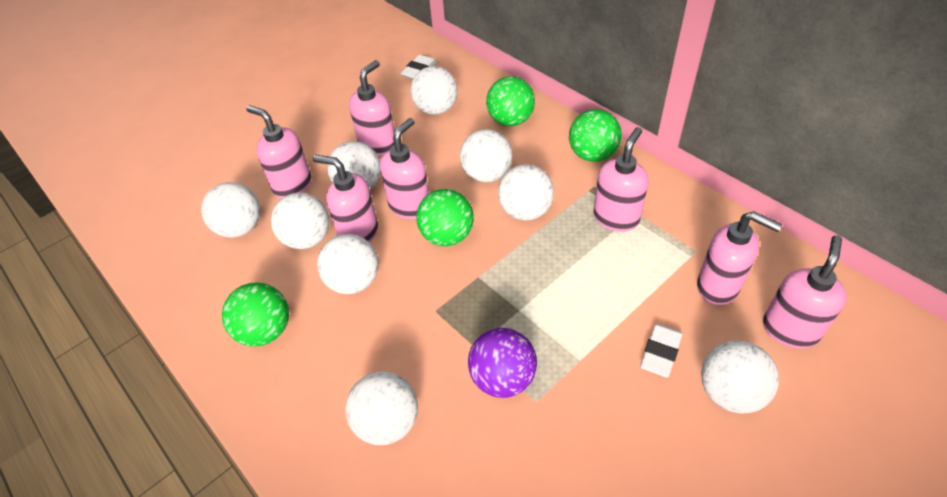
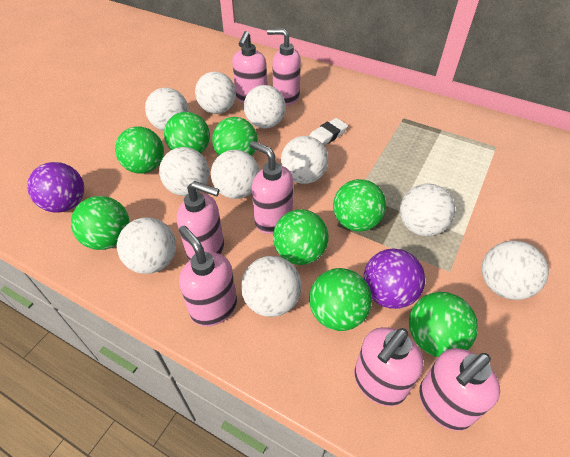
green ball: [222,282,289,347] [416,189,474,246] [486,76,535,126] [569,109,621,162] = 4 -> [71,196,130,250] [115,126,164,174] [164,112,210,153] [212,117,258,156] [273,209,329,265] [309,268,372,331] [333,179,386,232] [409,292,478,357] = 8
purple ball: [468,328,537,398] = 1 -> [27,162,84,213] [364,248,425,309] = 2
white ball: [201,182,260,238] [271,193,330,249] [317,234,379,294] [327,141,381,189] [345,371,418,445] [410,66,458,115] [460,129,512,182] [498,164,554,220] [701,340,779,414] = 9 -> [117,217,176,274] [145,88,189,131] [159,147,209,196] [195,72,236,114] [211,150,260,199] [241,256,302,317] [244,85,286,128] [281,136,328,184] [400,184,455,236] [482,241,549,300] = 10
white eraser: [400,55,437,79] [640,324,682,378] = 2 -> [309,118,348,145] = 1

